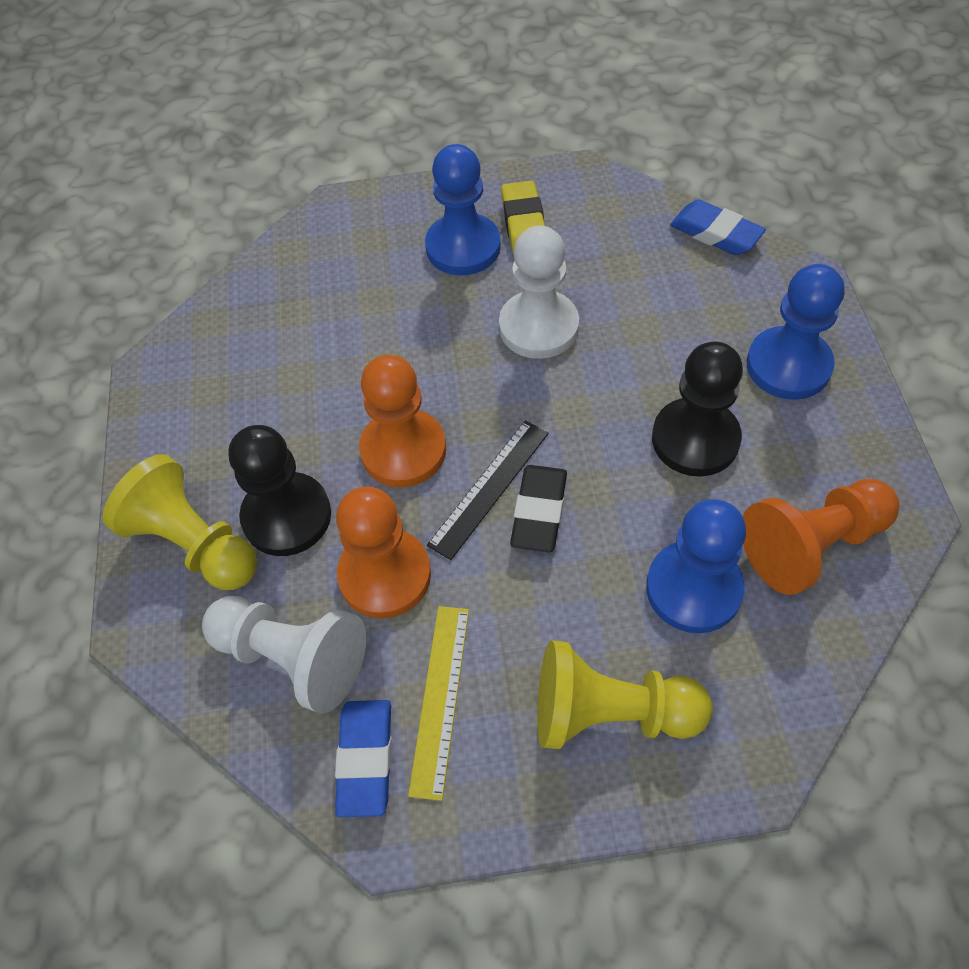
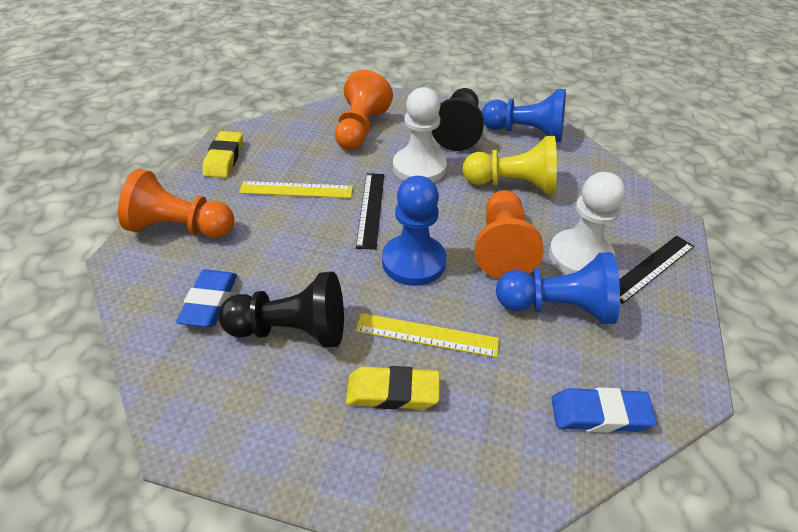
black eraser: [510,465,567,552] = 1 -> none = 0
black ruler: [427,420,549,560] = 1 -> [356,173,384,250] [619,236,694,304] = 2
yellow eraser: [501,181,545,254] = 1 -> [202,131,243,178] [346,366,440,409] = 2
yellow pawn: [103,454,257,590] [537,640,713,749] = 2 -> [462,136,557,194] = 1
yellow ruler: [408,606,469,801] = 1 -> [239,181,353,198] [356,313,499,358] = 2

